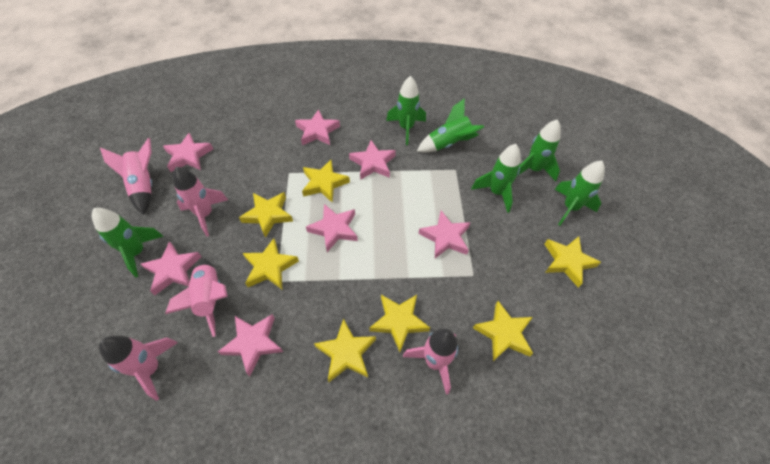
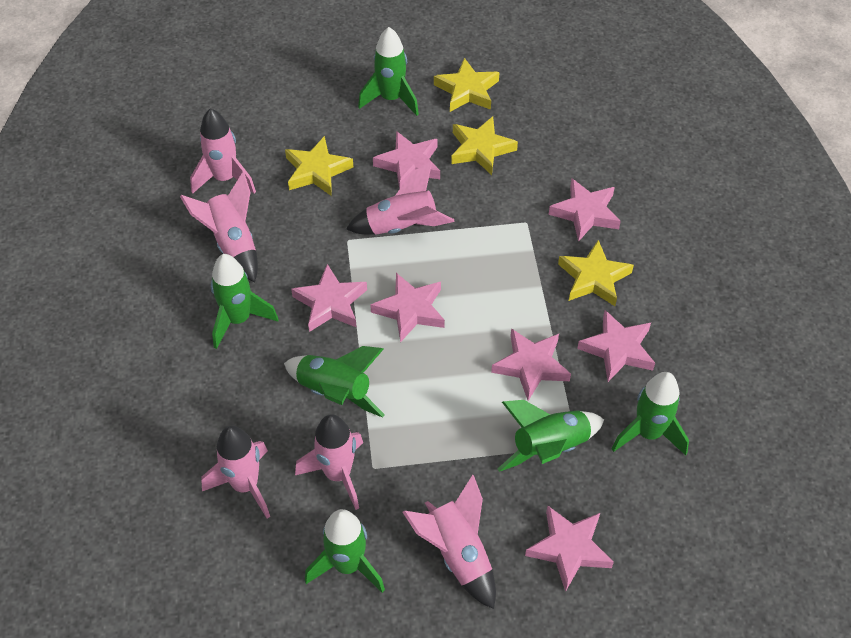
pink rocket: [99,336,178,401] [100,138,152,215] [165,260,227,337] [173,167,228,237] [403,329,458,395] = 5 -> [180,172,258,283] [190,108,256,194] [201,426,270,519] [295,414,363,510] [346,162,455,235] [403,475,496,609] = 6
yellow star: [239,192,293,238] [243,238,299,289] [302,160,350,203] [314,319,376,382] [369,295,430,352] [473,301,533,361] [544,236,601,288] = 7 -> [285,136,353,196] [434,58,500,112] [451,116,518,175] [558,240,634,306] = 4

